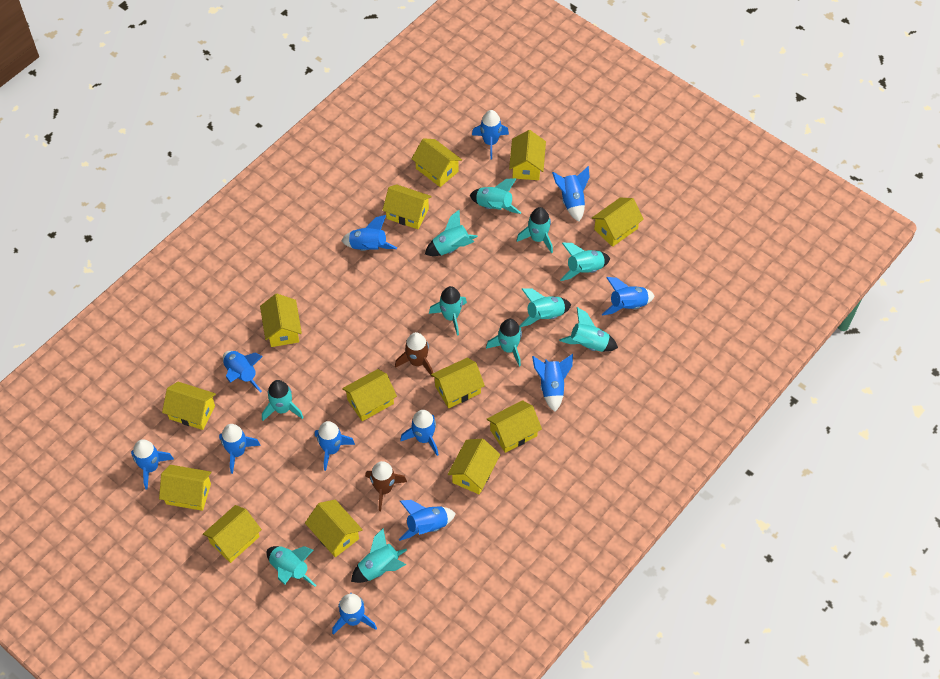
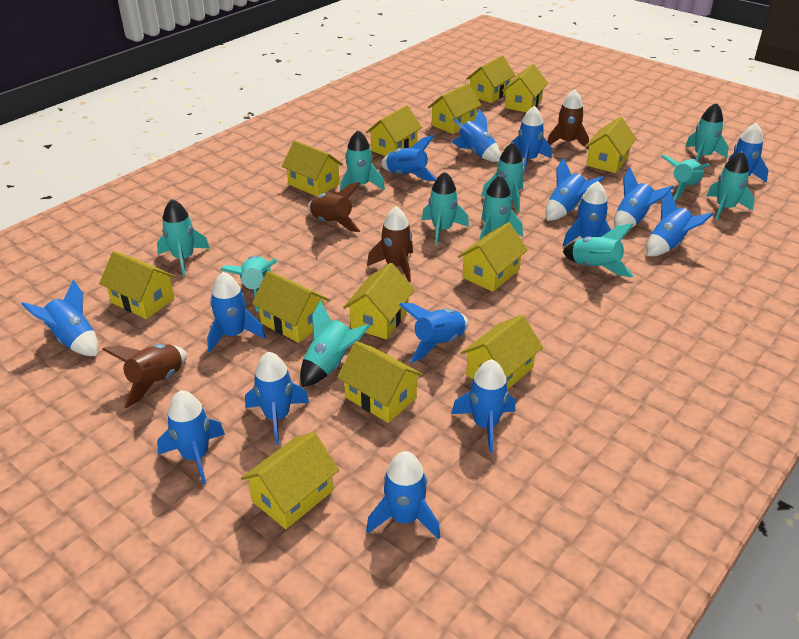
blue rocket: [131,439,174,490] [219,424,261,474] [223,351,263,393] [315,421,355,471] [332,593,377,635] [341,215,397,251] [399,500,456,541] [400,410,439,456] [472,110,509,160] [532,354,573,412] [552,166,590,222] [602,277,655,315] = 12 -> [21,280,98,356] [157,390,225,485] [207,272,266,352] [245,352,309,445] [366,451,440,540] [381,135,436,181] [399,303,468,362] [451,109,501,162] [451,359,515,453] [511,106,552,172] [545,157,604,221] [562,181,611,247] [614,167,673,229] [646,190,713,256] [728,123,768,183] = 15
brown rocket: [365,461,407,511] [395,332,433,377] = 2 -> [102,344,187,408] [308,182,360,232] [367,206,413,282] [547,90,589,150] = 4

